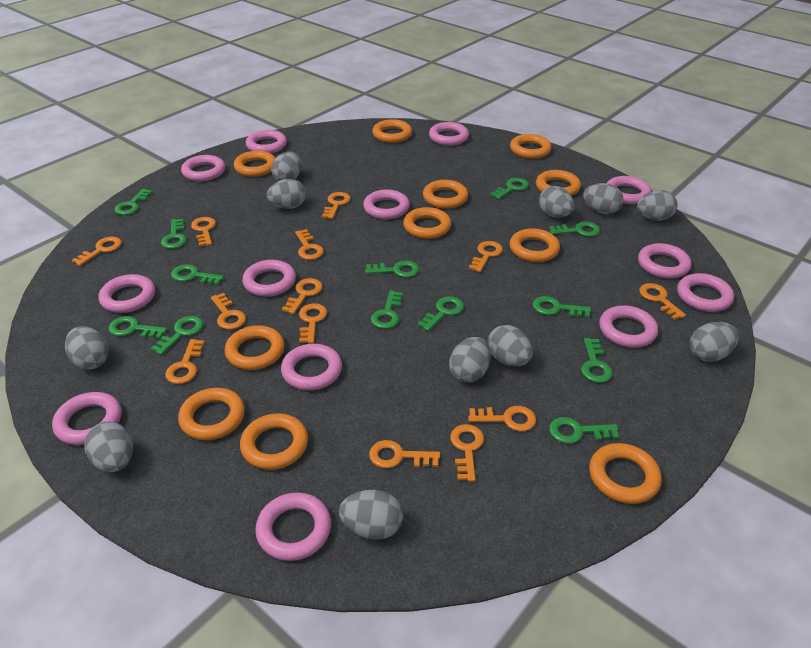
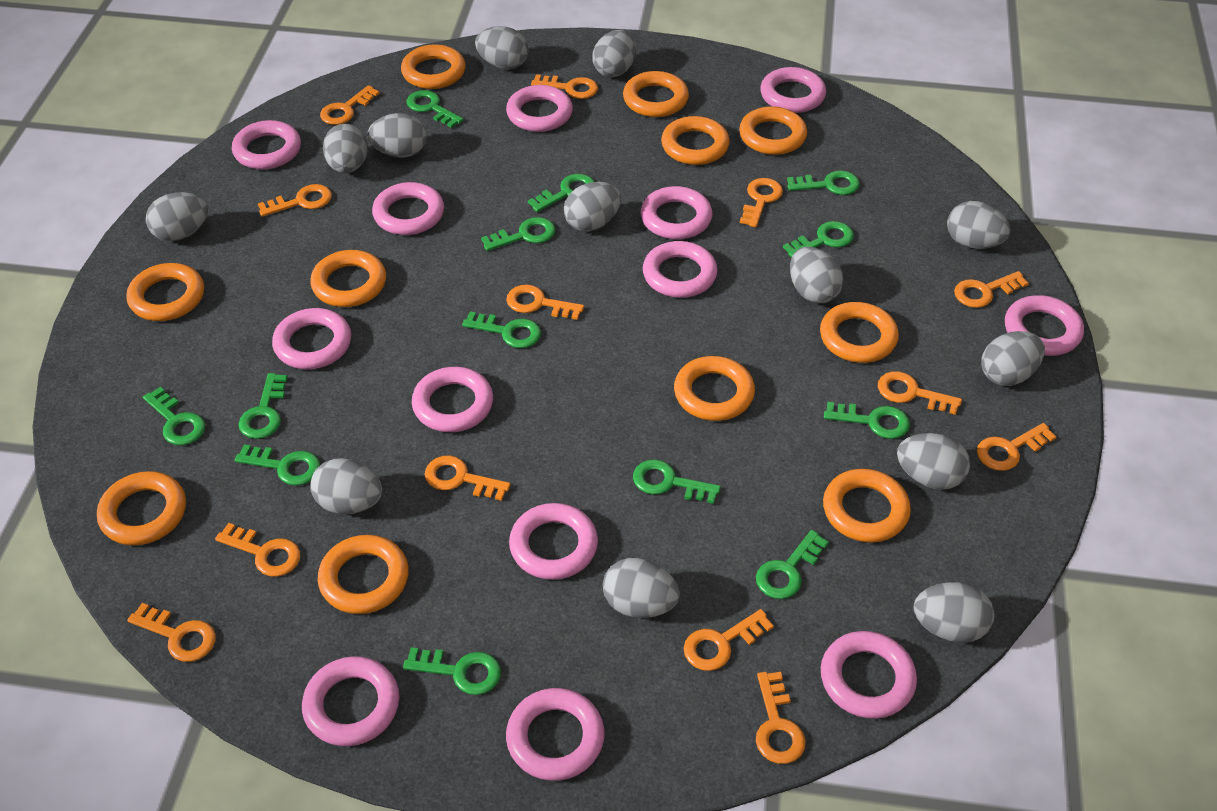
grey egg: [65,326,109,370] [85,422,133,472] [267,179,306,209] [271,152,302,181] [339,490,403,540] [449,337,491,383] [487,325,533,366] [539,186,574,218] [583,183,624,214] [637,190,678,221] [690,322,739,362] = 11 -> [146,192,208,241] [310,458,382,514] [323,124,368,173] [367,113,427,157] [475,26,529,69] [564,182,621,231] [592,30,636,77] [603,558,680,618] [790,247,843,303] [897,433,970,490] [913,582,994,643] [947,201,1010,249] [981,331,1045,386] = 13

